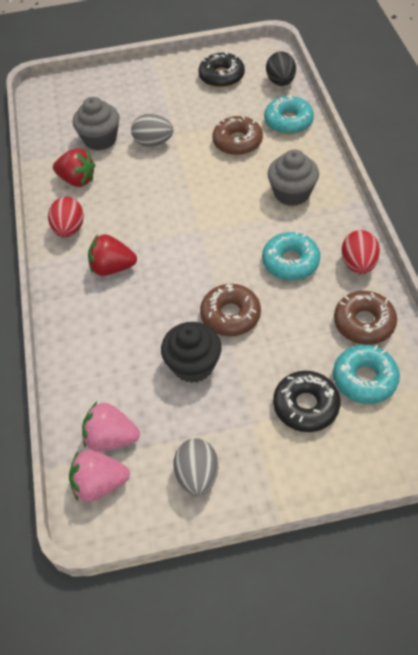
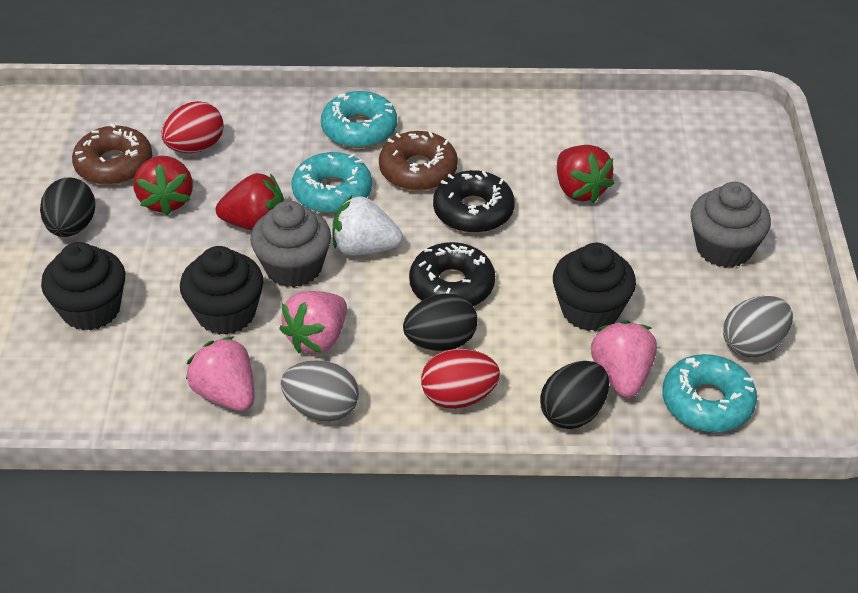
black cupcake: [161,322,222,383] = 1 -> [41,242,125,331] [180,246,263,335] [553,243,636,331] = 3
black egg: [266,52,296,86] = 1 -> [40,177,95,237] [403,293,478,351] [540,361,609,429] = 3
brown donut: [200,284,261,336] [213,116,263,155] [334,291,397,345] = 3 -> [72,123,152,185] [379,131,458,191] = 2
pink strawberry: [69,450,130,502] [82,402,140,451] = 2 -> [186,336,254,411] [279,291,347,353] [591,320,657,398] = 3
red strawberry: [53,148,95,187] [88,234,137,276] = 2 -> [134,156,193,215] [216,173,284,230] [557,145,614,203] = 3
white strawberry: none = 0 -> [332,195,403,255] = 1

